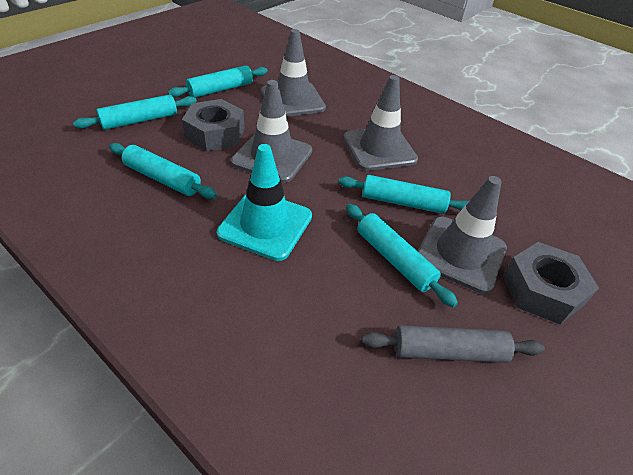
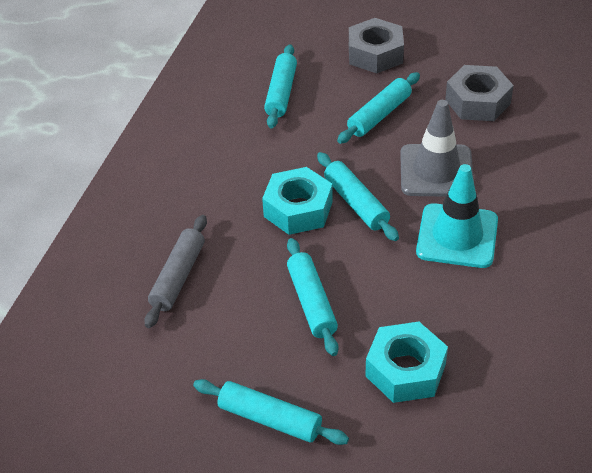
grey traffic cone: [231,80,312,183] [261,29,326,117] [343,75,418,171] [418,176,507,294] = 4 -> [400,100,474,197] = 1
turquoise nut: none = 0 -> [262,167,333,235] [365,322,448,403] = 2

